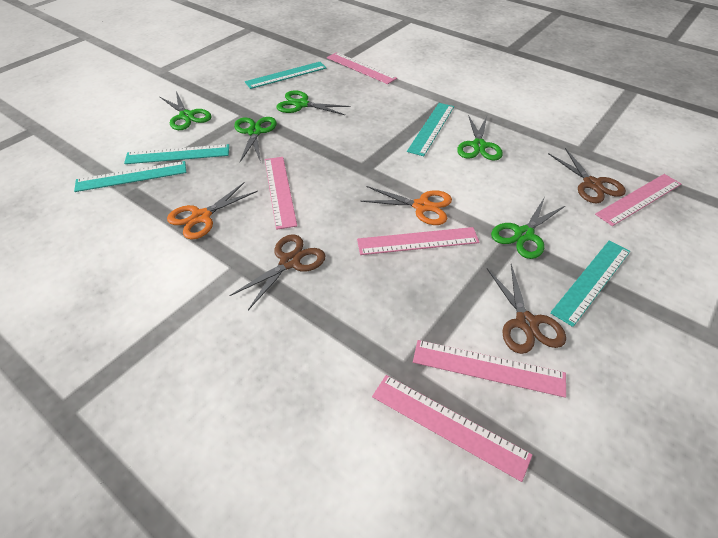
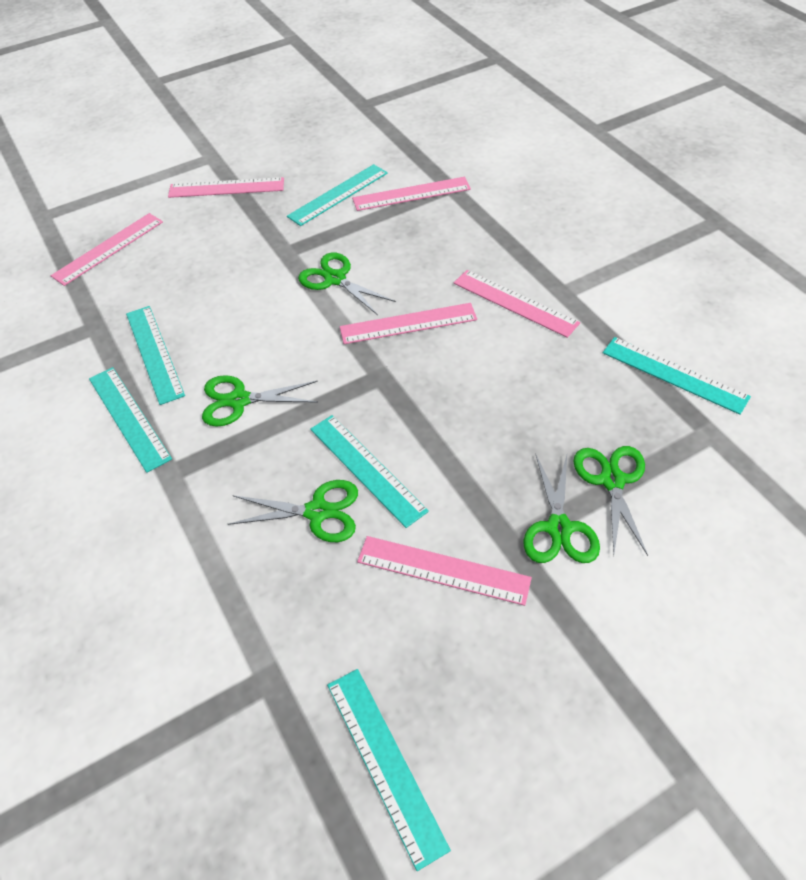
brown scissors: [229,234,326,310] [487,264,566,354] [548,148,626,203] = 3 -> none = 0
orange scissors: [167,182,258,240] [360,186,452,225] = 2 -> none = 0
turquoise ruler: [74,161,186,192] [124,144,229,164] [245,62,327,89] [407,103,454,156] [550,240,630,327] = 5 -> [89,367,172,473] [126,306,185,405] [287,164,388,226] [310,415,429,528] [327,669,451,871] [603,337,751,415] = 6

